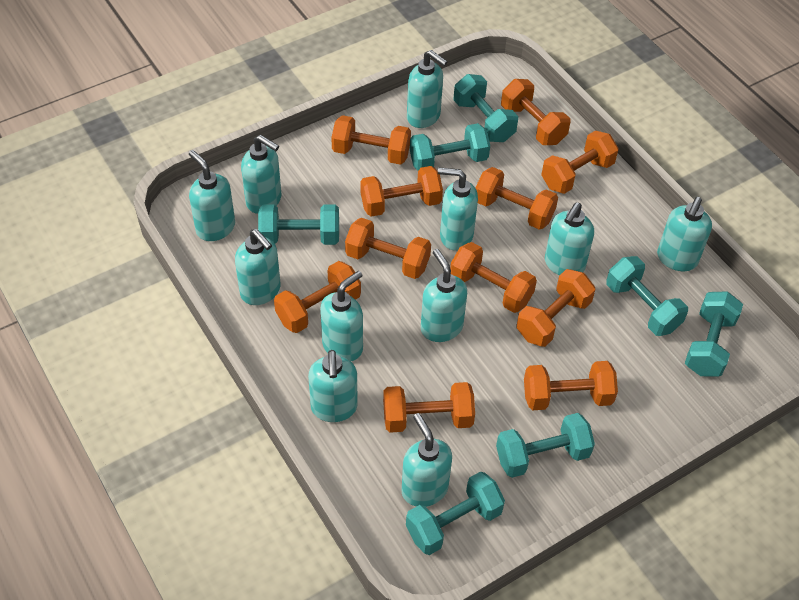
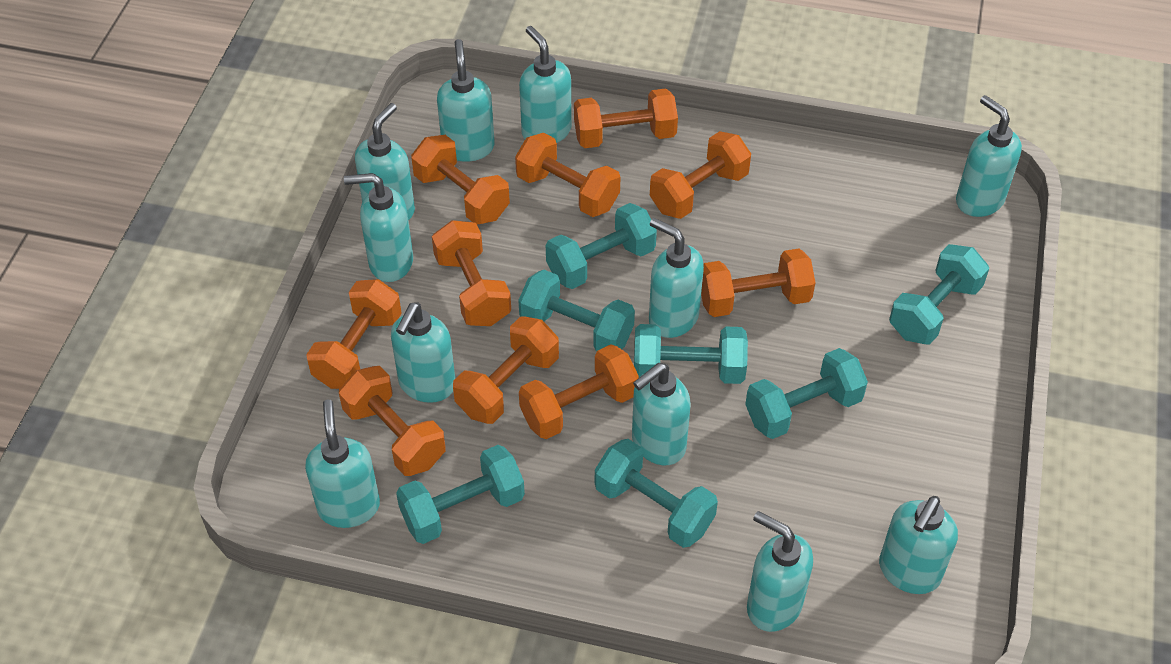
orange dumbbell: [274,261,361,333] [331,115,411,165] [345,218,431,279] [360,166,443,217] [383,382,475,433] [450,242,537,313] [475,167,558,230] [501,79,570,145] [517,269,596,347] [524,361,618,410] [541,131,619,194] = 11 -> [306,279,402,389] [339,366,446,476] [411,135,510,224] [432,220,511,326] [453,316,559,424] [515,133,620,217] [519,344,639,439] [574,88,678,148] [650,131,751,219] [701,248,815,317] = 10

